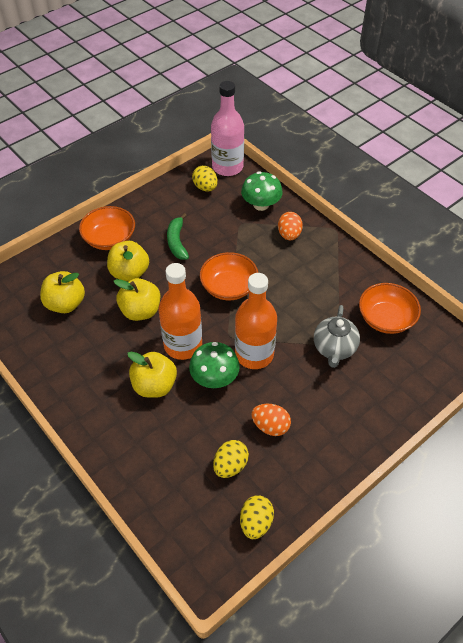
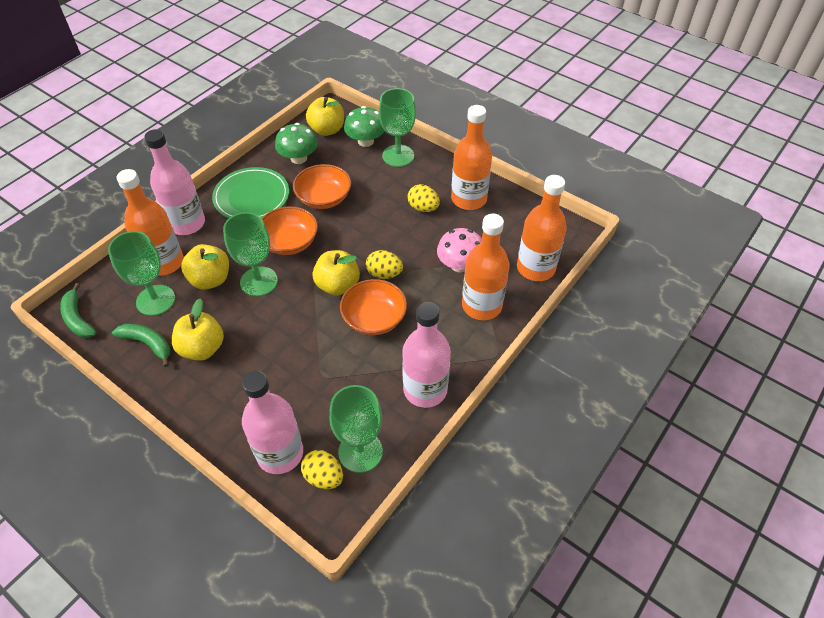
green banana: [167,213,189,260] = 1 -> [60,283,97,338] [112,324,170,367] = 2
green goblet: none = 0 -> [108,231,175,316] [223,212,278,296] [329,385,383,473] [379,88,416,167] = 4
green plate: none = 0 -> [212,167,289,218] = 1
grey teapot: [314,305,360,368] = 1 -> none = 0
orange bottle: [159,263,202,360] [235,273,277,369] = 2 -> [116,169,184,276] [451,105,492,210] [462,214,510,320] [517,175,567,281] = 4
orange egg: [251,404,291,436] [278,212,303,240] = 2 -> none = 0
pink bottle: [211,81,244,176] = 1 -> [144,129,205,235] [242,371,303,474] [402,302,451,408] = 3
pink mushroom: none = 0 -> [437,228,482,272] = 1

